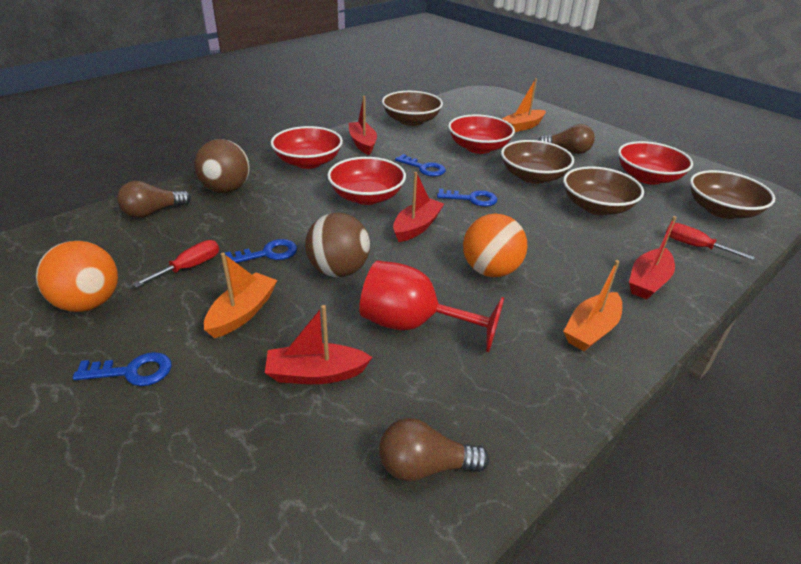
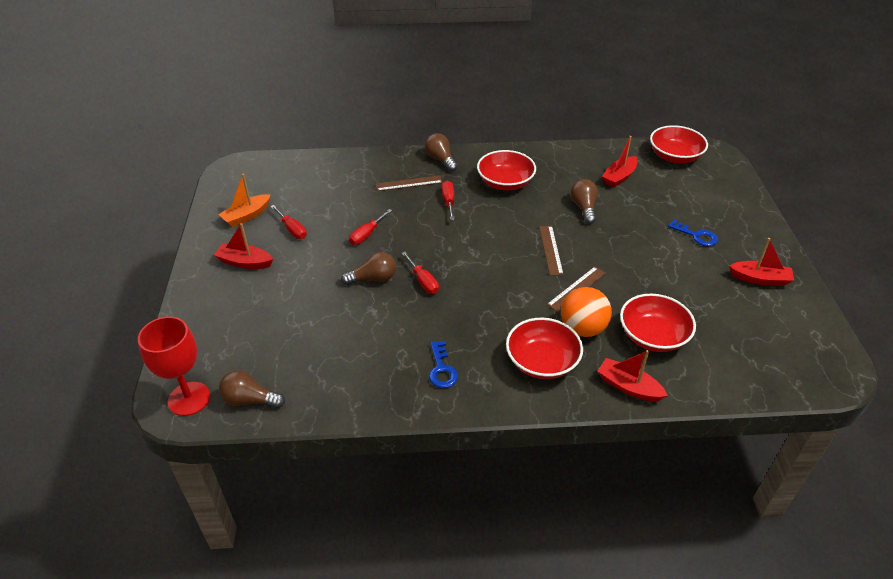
blue key: [73,352,172,386] [225,239,297,263] [395,154,446,176] [437,189,497,207] = 4 -> [429,341,458,388] [668,219,718,246] = 2
brown ball: [194,139,250,193] [305,213,370,277] = 2 -> none = 0
brown bowl: [382,91,443,126] [501,140,574,184] [563,166,644,215] [690,170,775,219] = 4 -> none = 0
brown light bulb: [117,181,191,218] [379,418,489,481] [538,124,595,154] = 3 -> [219,370,285,408] [341,252,396,285] [425,133,458,171] [570,179,598,224] = 4
brown ruler: none = 0 -> [376,175,443,191] [539,226,564,275] [547,267,606,312] = 3
orange ball: [36,241,118,312] [463,214,528,277] = 2 -> [561,287,612,337] = 1
orange boat: [204,253,277,338] [502,78,546,132] [563,260,622,351] = 3 -> [218,174,271,227] = 1
red screwdriver: [133,240,219,288] [666,223,755,260] = 2 -> [270,205,307,239] [349,209,392,245] [402,252,439,294] [442,181,455,220] = 4

